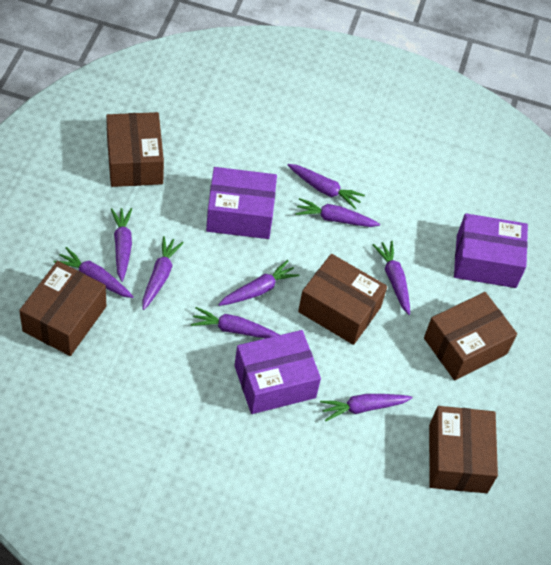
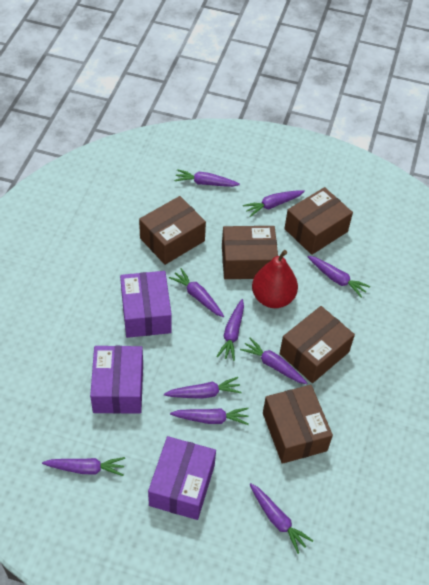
purple carrot: [53,247,134,298] [111,208,132,282] [142,236,184,310] [191,307,279,338] [218,260,299,306] [288,164,365,209] [295,198,380,227] [320,394,413,421] [373,240,410,315] = 9 -> [42,457,125,476] [164,377,242,399] [169,268,224,317] [170,408,249,425] [174,169,240,187] [216,299,244,361] [240,337,307,384] [243,190,305,217] [249,483,313,554] [307,256,371,298] = 10
red pear: none = 0 -> [252,250,298,308] = 1

